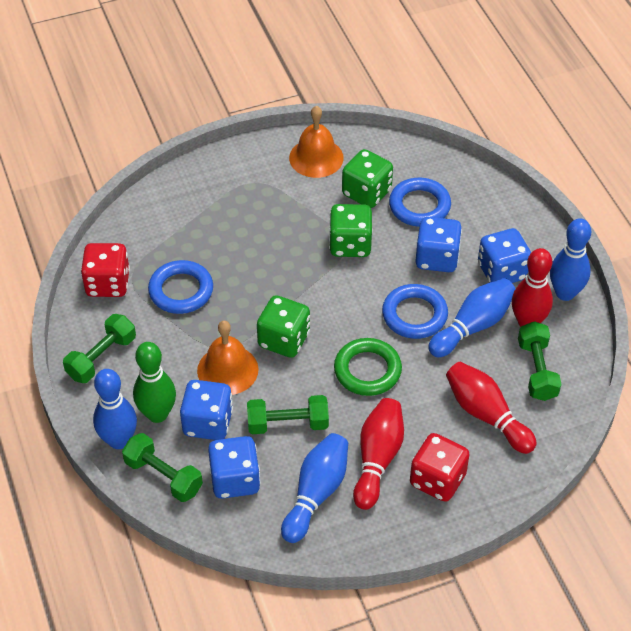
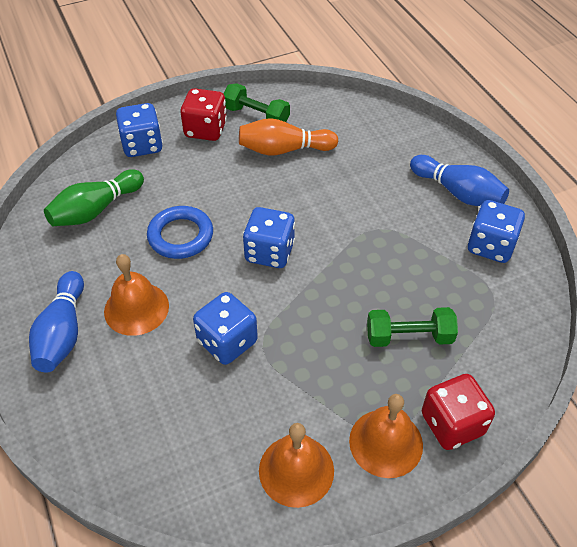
blue bowling pin: [93,369,137,449] [281,433,348,543] [428,278,515,357] [550,218,591,301] = 4 -> [29,271,84,372] [410,155,509,206] = 2
blue ring: [148,260,213,314] [382,284,448,339] [389,178,451,227] = 3 -> [147,206,213,259] = 1
green dice: [257,295,310,358] [329,204,373,257] [342,149,393,208] = 3 -> none = 0
green dumbbell: [63,314,136,383] [122,433,203,502] [247,395,329,434] [518,321,561,401] = 4 -> [223,83,290,122] [367,307,458,347] = 2
green ring: [334,338,402,396] = 1 -> none = 0
orange bell: [197,321,259,395] [289,106,344,178] = 2 -> [104,254,169,336] [259,423,334,508] [349,394,423,478] = 3
orange bowling pin: none = 0 -> [239,118,338,156] = 1
red bowling pin: [353,398,404,510] [446,362,537,454] [512,248,553,327] = 3 -> none = 0

